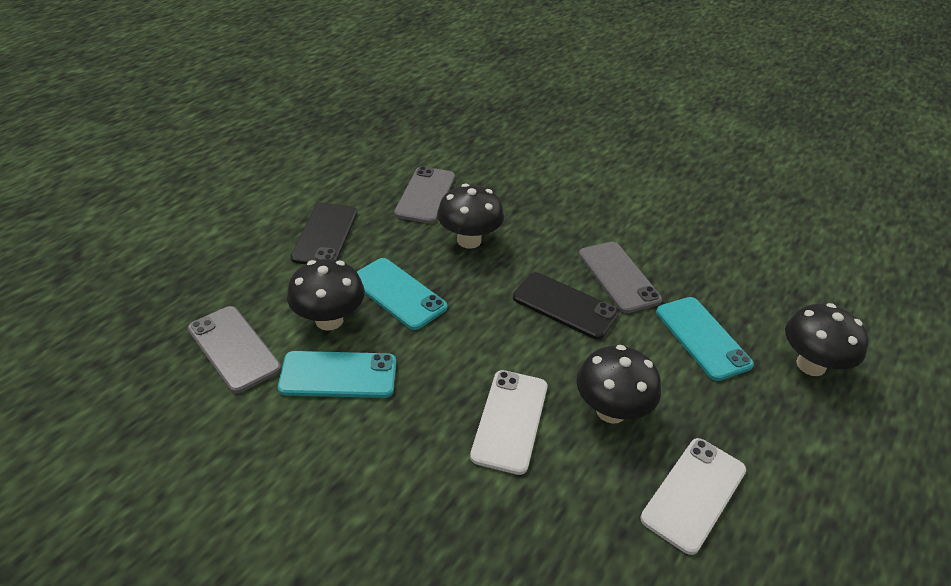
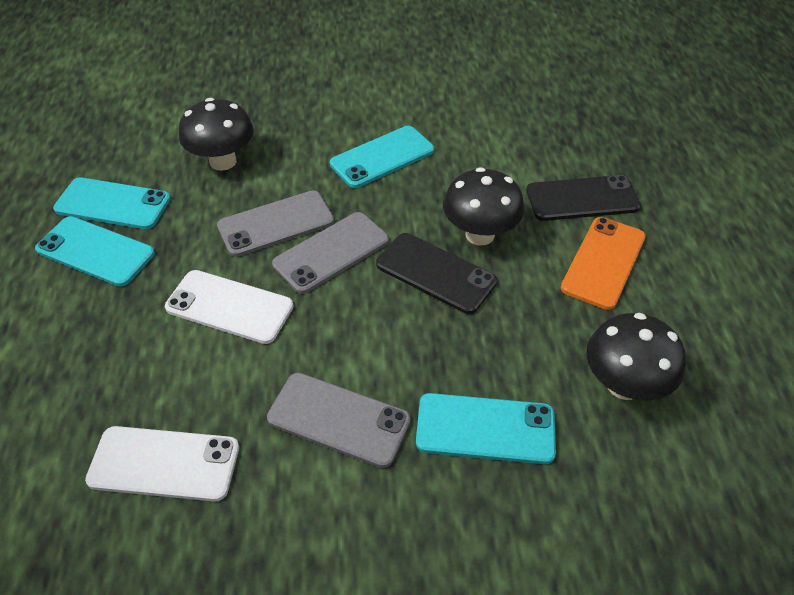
black mushroom: [287,259,365,331] [437,184,504,249] [576,345,661,424] [785,303,869,376] = 4 -> [179,98,254,171] [443,167,524,245] [586,313,686,400] = 3
orange phone: none = 0 -> [561,217,646,310] = 1
turquoise phone: [278,351,396,398] [357,258,447,330] [656,297,754,381] = 3 -> [35,216,155,287] [53,177,171,229] [330,126,434,188] [416,393,556,464] = 4

